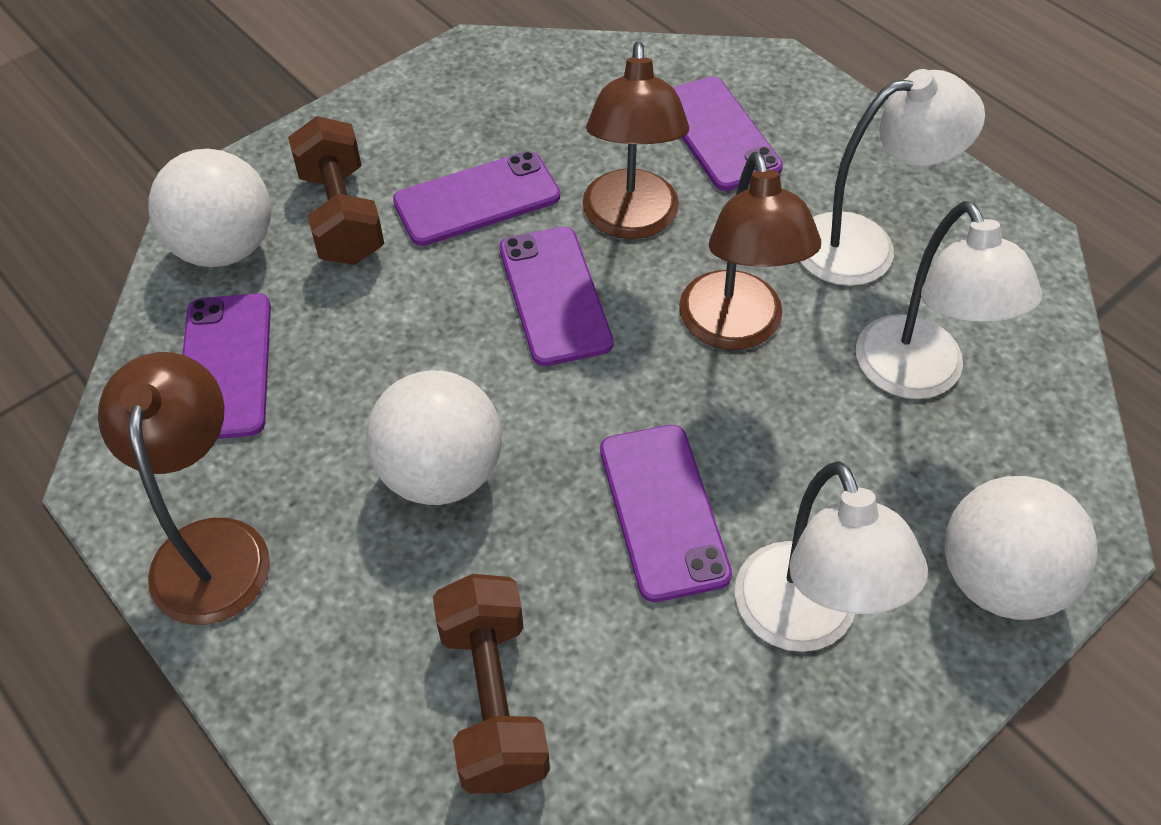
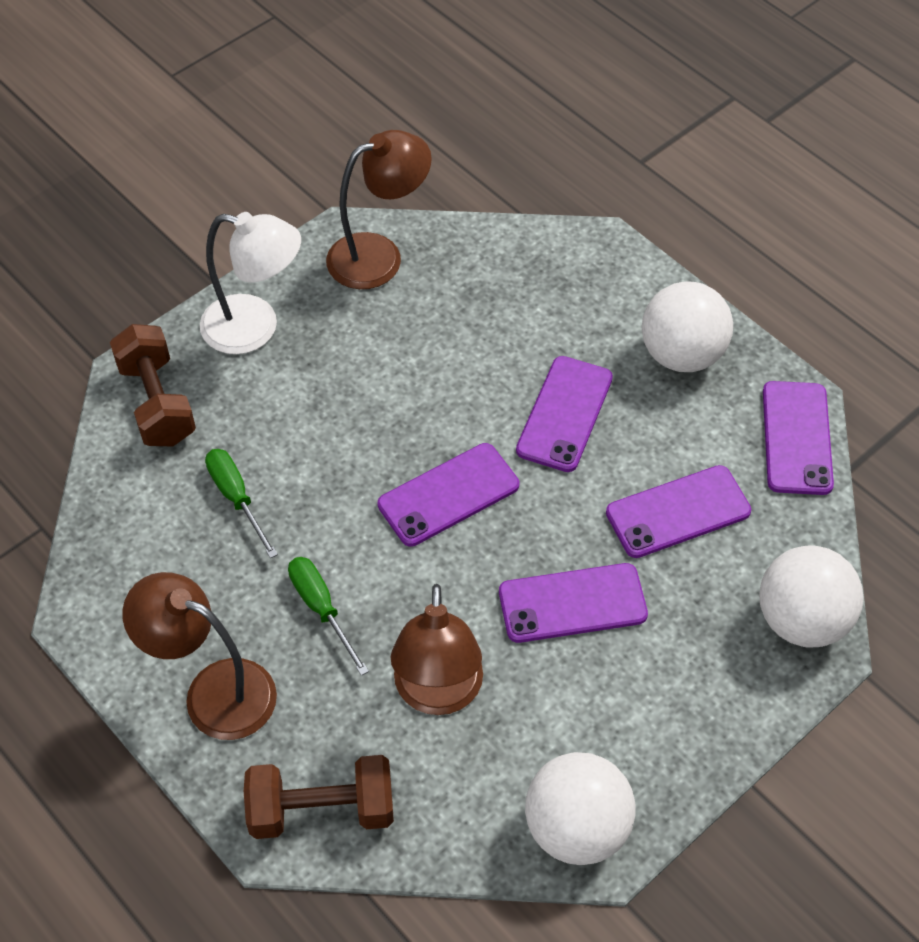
green screwdriver: none = 0 -> [205,449,278,558] [288,557,369,676] = 2
white lamp: [735,461,928,652] [800,69,985,286] [856,201,1042,399] = 3 -> [200,212,301,354] = 1

